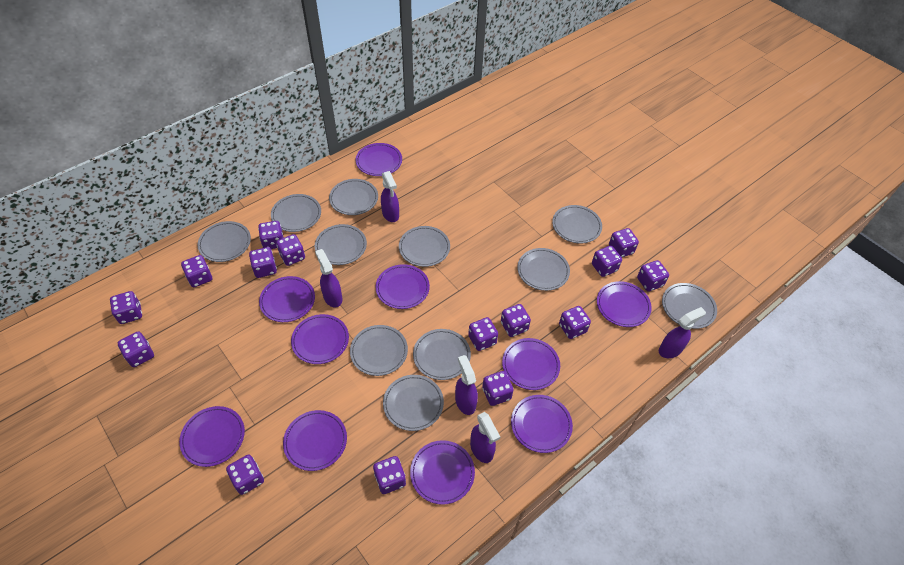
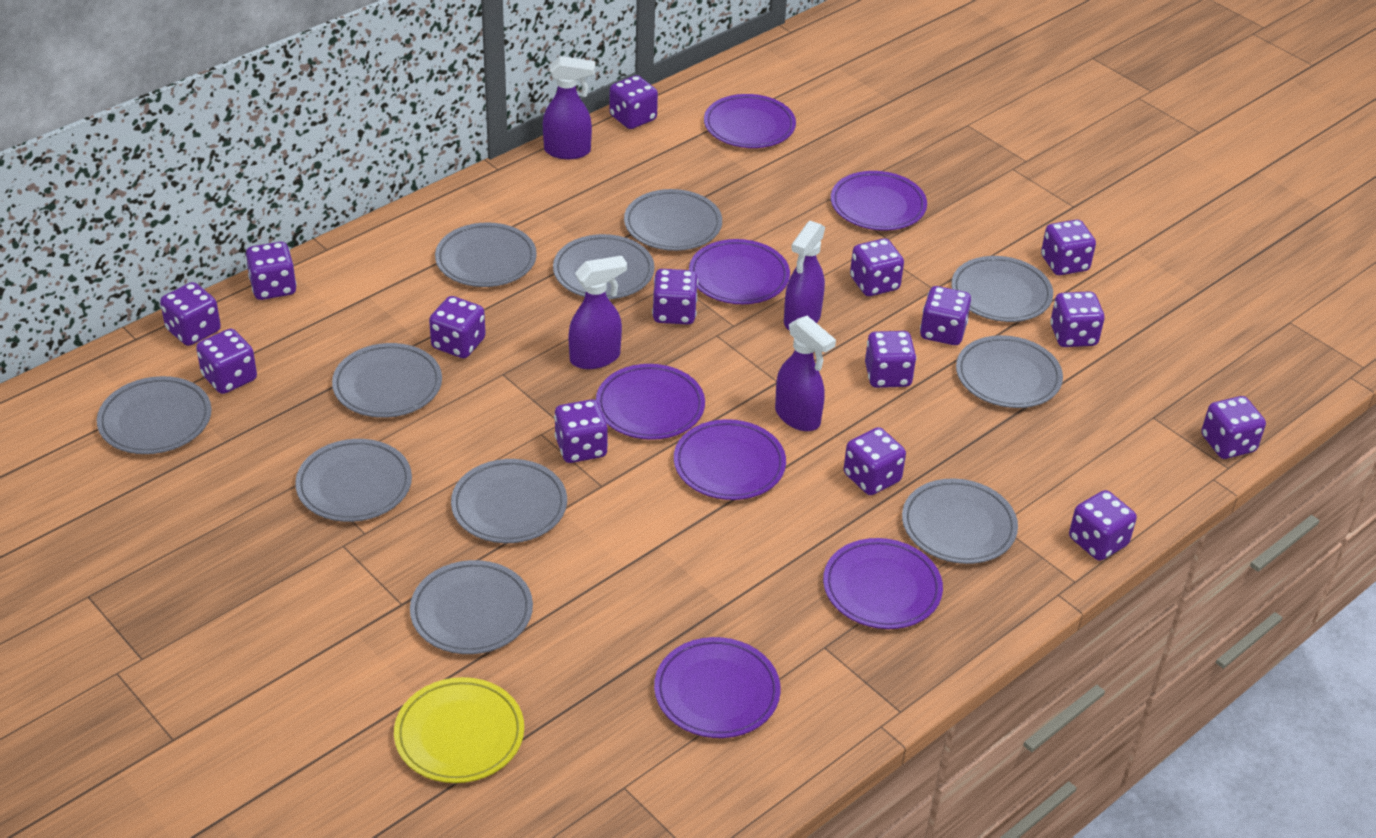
purple plate: [179,406,245,467] [259,276,315,322] [283,410,347,471] [291,314,349,364] [356,143,402,176] [376,264,430,309] [410,440,475,505] [502,338,560,390] [511,395,573,453] [597,281,652,327] = 10 -> [596,364,705,440] [654,637,781,738] [674,419,786,500] [689,239,790,304] [704,94,796,148] [823,538,943,629] [831,171,927,231] = 7
purple spray bottle: [315,249,342,307] [381,171,399,222] [455,355,478,415] [470,412,500,463] [659,307,706,358] = 5 -> [543,56,595,159] [568,256,627,369] [775,316,836,431] [784,221,825,331] = 4
yellow plate: none = 0 -> [394,677,524,783] = 1

